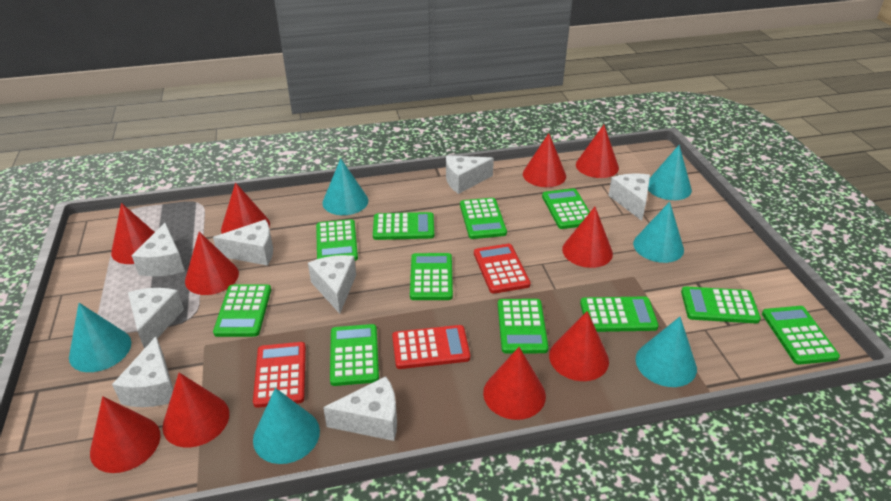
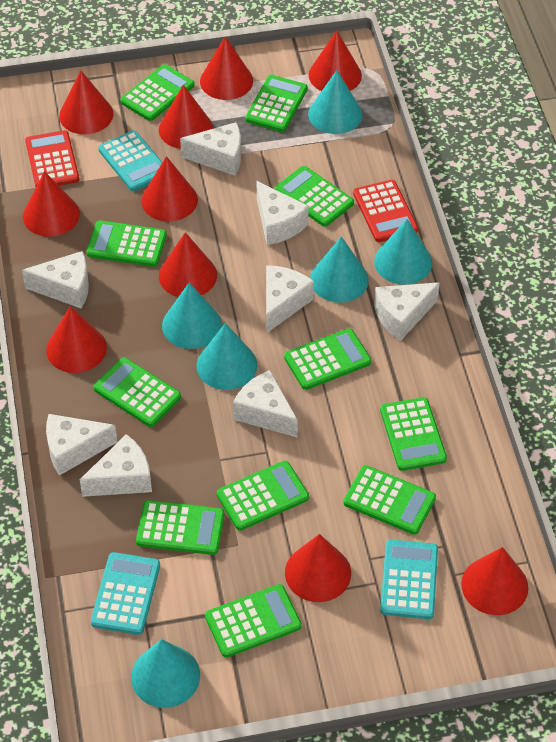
red calculator: [253,342,306,408] [392,325,470,369] [474,244,531,294] = 3 -> [25,130,79,187] [353,180,418,242] = 2
turquoise calculator: none = 0 -> [91,552,160,635] [98,131,162,191] [380,540,438,619] = 3

